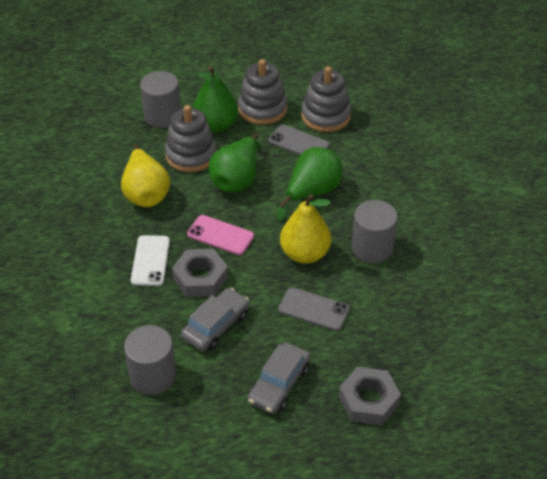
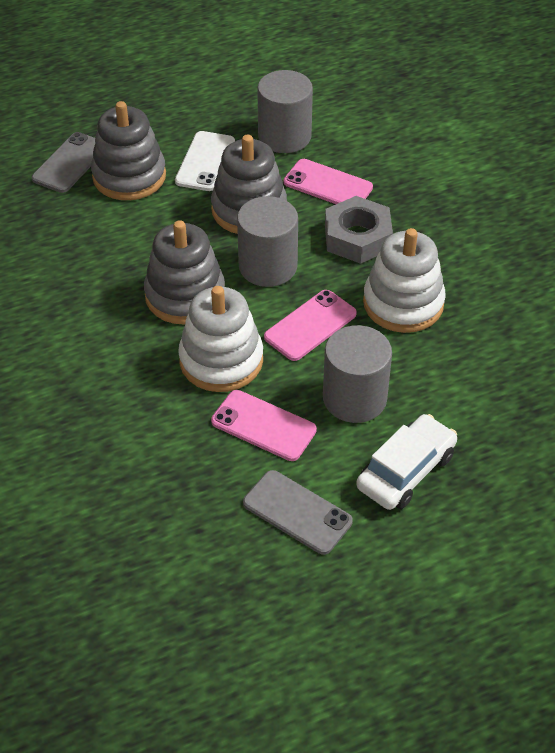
green pear: [193,66,238,132] [209,133,262,193] [277,147,342,221] = 3 -> none = 0
grey car: [181,288,249,351] [248,343,310,414] = 2 -> none = 0
grey nut: [172,249,228,297] [339,367,401,425] = 2 -> [325,196,393,264] = 1
pink phone: [187,215,254,255] = 1 -> [211,390,317,461] [264,290,357,361] [284,159,373,204] = 3
white car: none = 0 -> [356,414,457,510] = 1
white stacking toy: none = 0 -> [178,286,263,392] [363,228,446,333] = 2
yellow pear: [121,145,170,207] [280,194,331,264] = 2 -> none = 0

